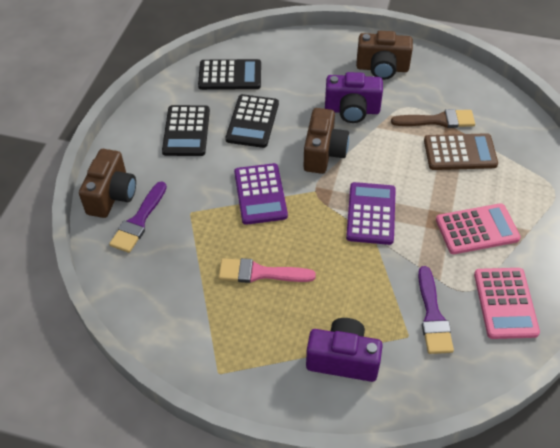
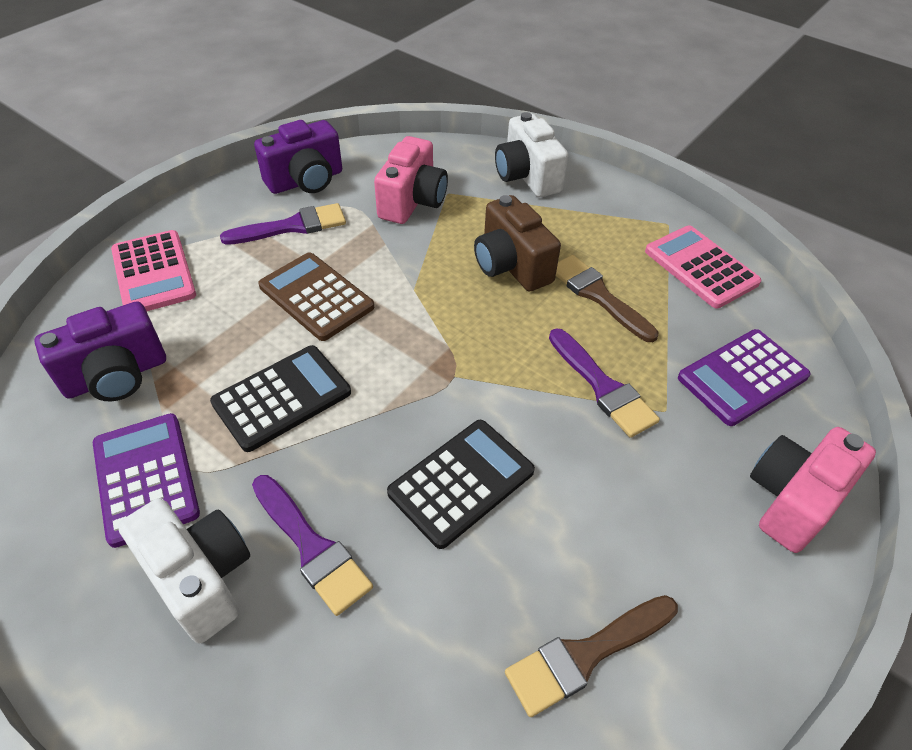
black calculator: [162,105,210,156] [198,59,261,90] [225,94,279,148] = 3 -> [210,345,351,452] [387,420,535,549] = 2
brown brush: [391,109,475,128] = 1 -> [505,595,678,717] [556,255,658,342] = 2
brown camera: [79,149,136,218] [304,108,349,174] [356,31,413,80] = 3 -> [474,195,561,291] = 1
pink brush: [218,258,316,283] = 1 -> none = 0
pink camera: none = 0 -> [374,136,448,224] [750,427,876,553] = 2
purple brush: [109,181,167,253] [418,266,454,354] = 2 -> [220,203,346,245] [252,475,373,616] [549,329,660,438] = 3
white camera: none = 0 -> [118,498,250,643] [495,112,568,197] = 2

